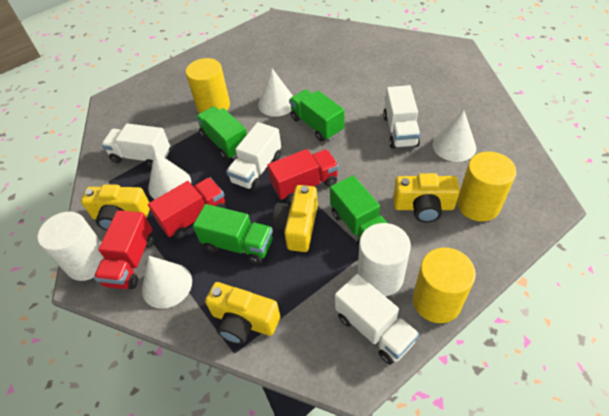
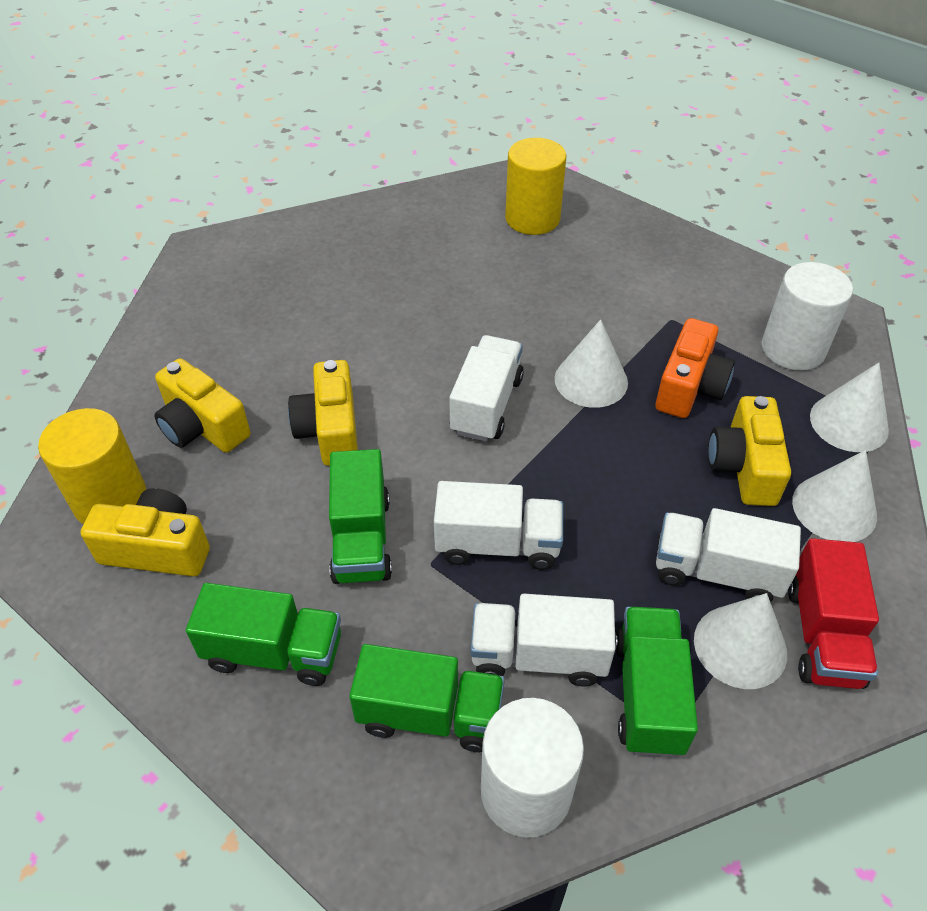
orange camera: none = 0 -> [655,318,735,418] = 1
red truck: [94,210,154,289] [148,177,226,239] [267,149,339,203] = 3 -> [788,538,879,689] = 1
yellow cylinder: [186,58,230,113] [413,247,476,323] [457,151,516,222] = 3 -> [38,408,147,524] [505,138,566,235] = 2

